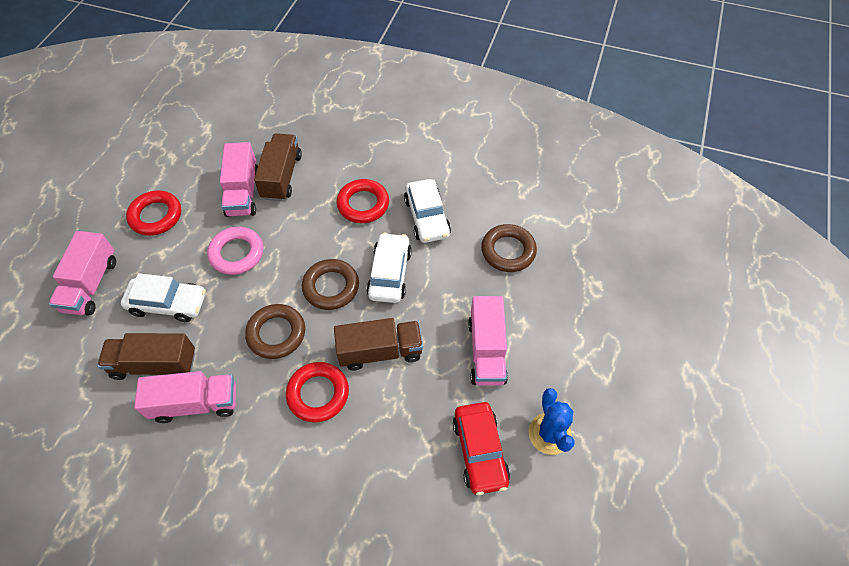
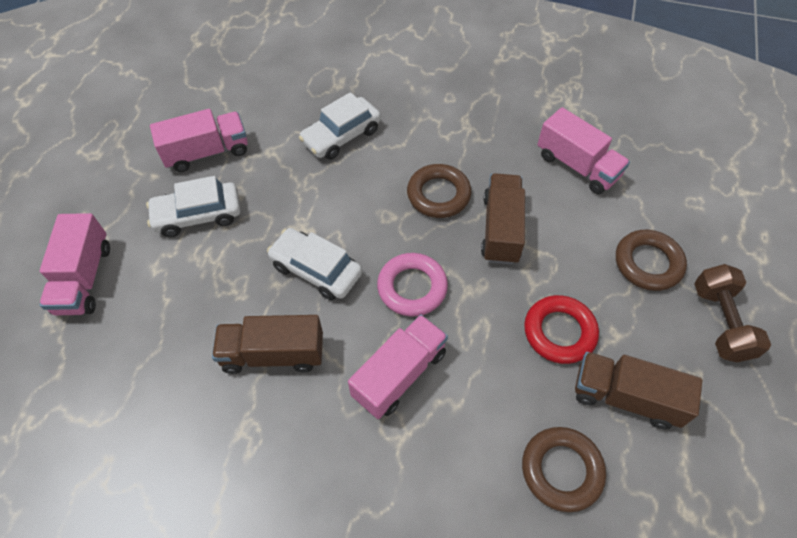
blue cactus: [528,388,575,455] = 1 -> none = 0
brown dumbbell: none = 0 -> [694,264,771,362] = 1
red car: [453,402,510,495] = 1 -> none = 0
red ring: [126,190,181,236] [286,362,349,423] [336,179,389,223] = 3 -> [524,295,599,364] = 1

